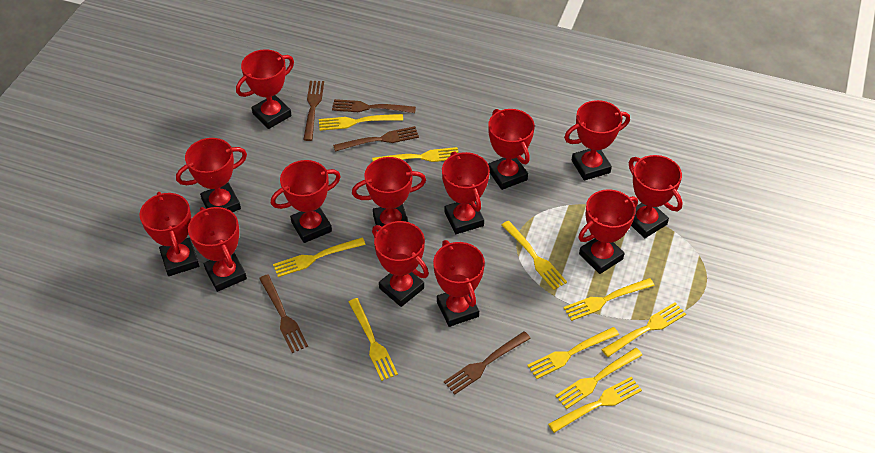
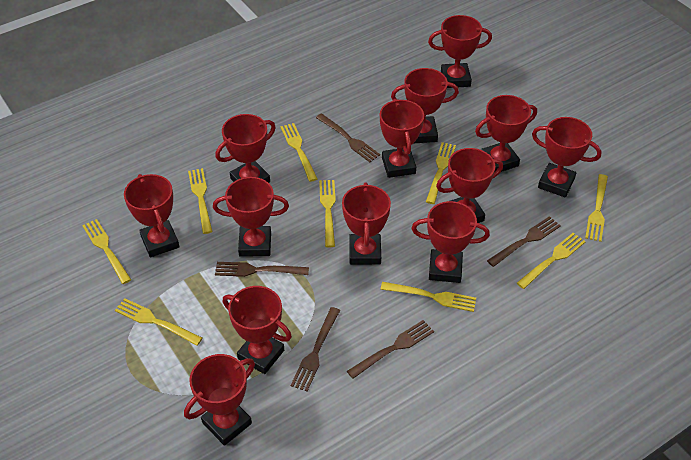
yellow fork: [273,238,366,277] [319,114,403,131] [349,298,398,381] [372,147,458,162] [502,221,567,290] [527,327,619,379] [548,377,642,433] [555,348,642,409] [563,278,655,321] [601,303,686,357] = 10 -> [82,219,131,284] [115,298,203,346] [188,168,212,234] [280,123,318,182] [319,180,336,247] [380,282,476,312] [426,142,456,204] [517,233,586,289] [585,174,608,242] = 9

